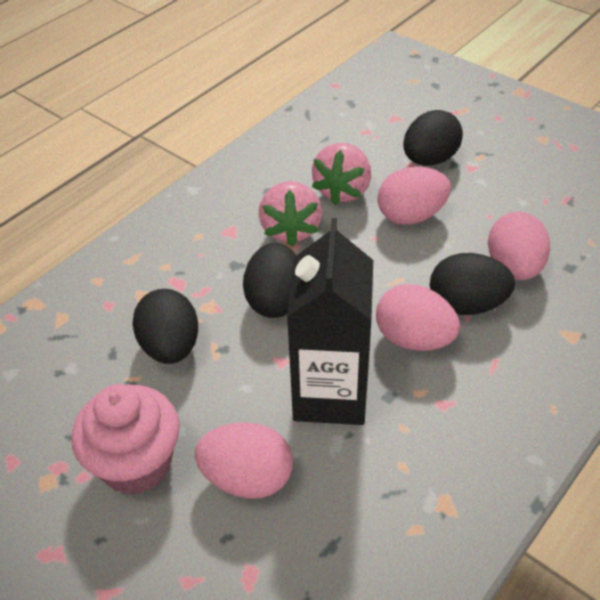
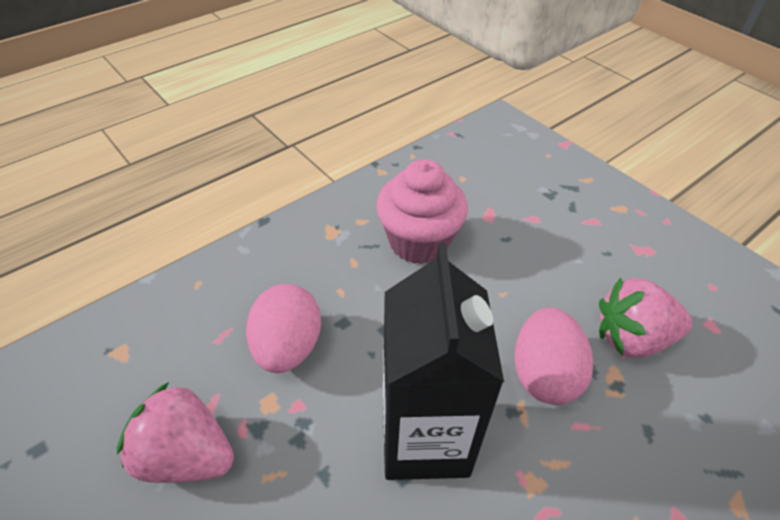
black egg: [132,289,198,364] [243,242,296,318] [403,110,463,166] [430,253,515,315] = 4 -> none = 0
pink egg: [195,423,293,499] [376,284,460,351] [377,167,451,225] [488,211,550,280] = 4 -> [246,284,321,373] [514,308,593,405] = 2

